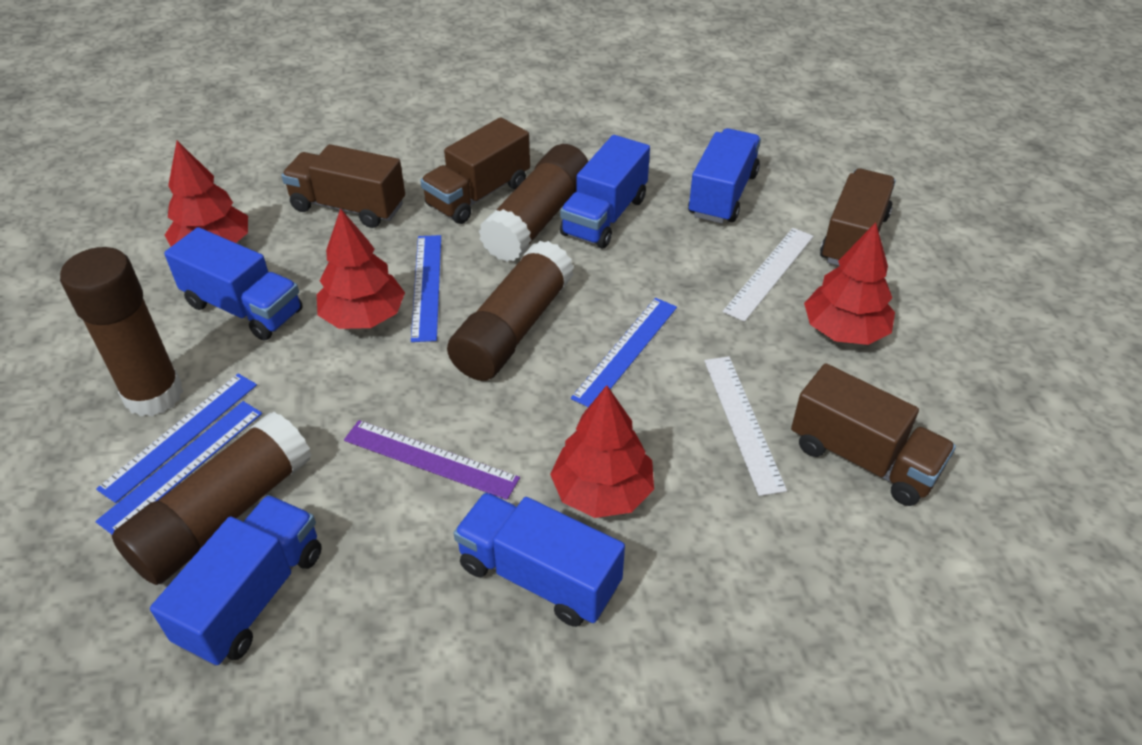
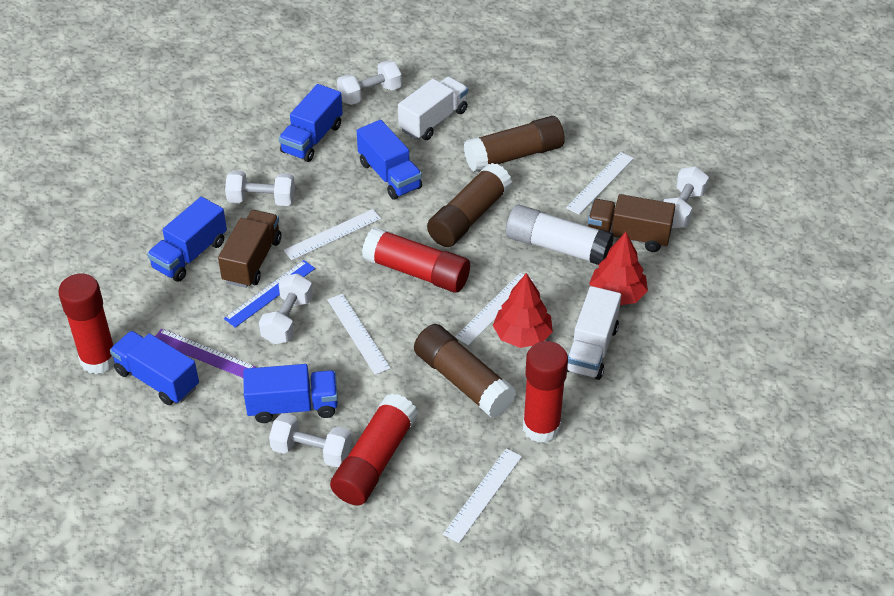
blue ruler: [95,401,262,534] [96,373,257,503] [411,235,441,342] [571,298,677,407] = 4 -> [224,260,315,328] = 1
brown glue stick: [60,247,183,417] [112,412,312,585] [447,241,574,381] [478,144,589,262] = 4 -> [414,324,516,418] [427,163,512,247] [464,116,565,172] = 3
brown truck: [281,144,405,228] [420,117,530,224] [791,363,956,506] [820,169,896,266] = 4 -> [218,210,281,288] [588,194,675,252] = 2
red glue stick: none = 0 -> [58,274,115,374] [330,393,418,505] [362,227,470,293] [523,341,568,443] = 4
red tree: [165,141,248,246] [317,208,405,329] [550,385,654,518] [804,223,895,345] = 4 -> [493,273,553,348] [589,232,648,305] = 2
white dumbbell: none = 0 -> [225,170,295,206] [259,273,313,344] [269,413,352,467] [337,60,402,105] [663,167,709,228] = 5
white glue stick: none = 0 -> [506,205,614,265] = 1
white ruler: [704,356,787,496] [723,228,814,322] = 2 -> [284,209,381,260] [327,294,391,375] [443,448,522,543] [455,273,534,345] [566,152,634,215] = 5
white truck: none = 0 -> [398,77,468,140] [567,286,621,380] = 2

